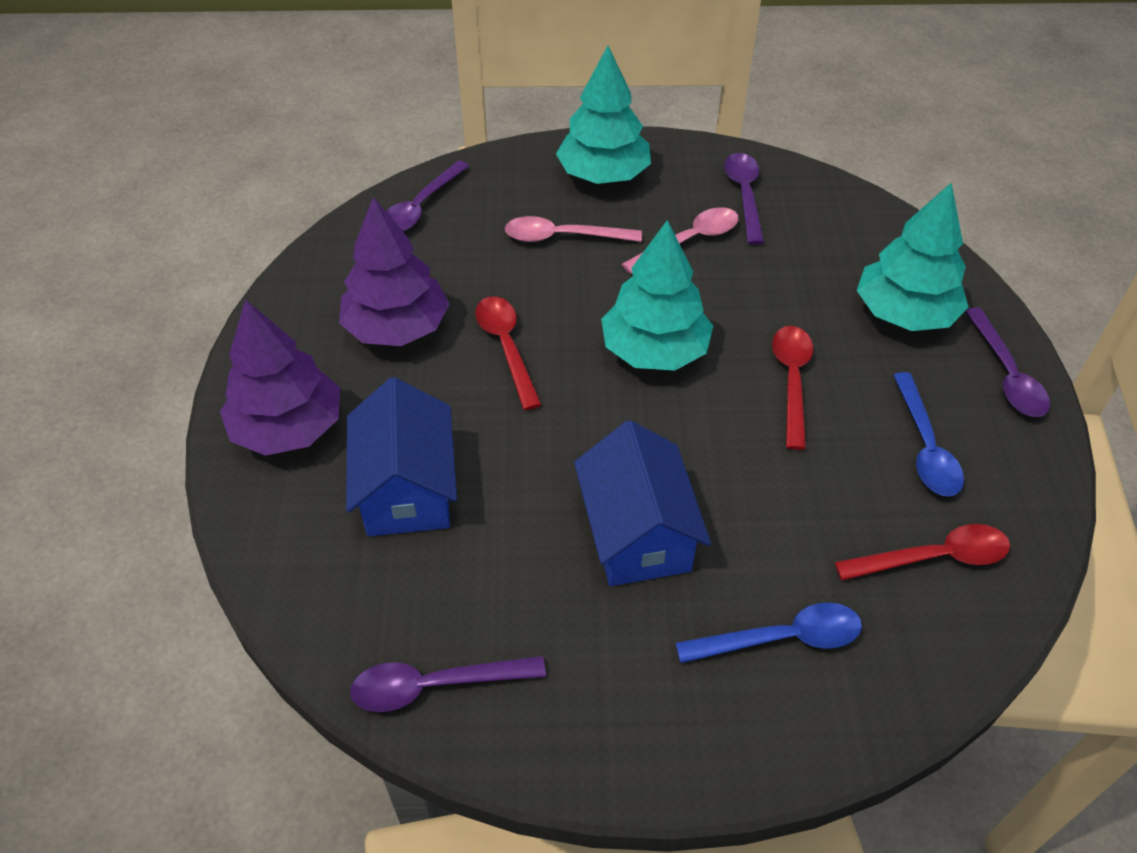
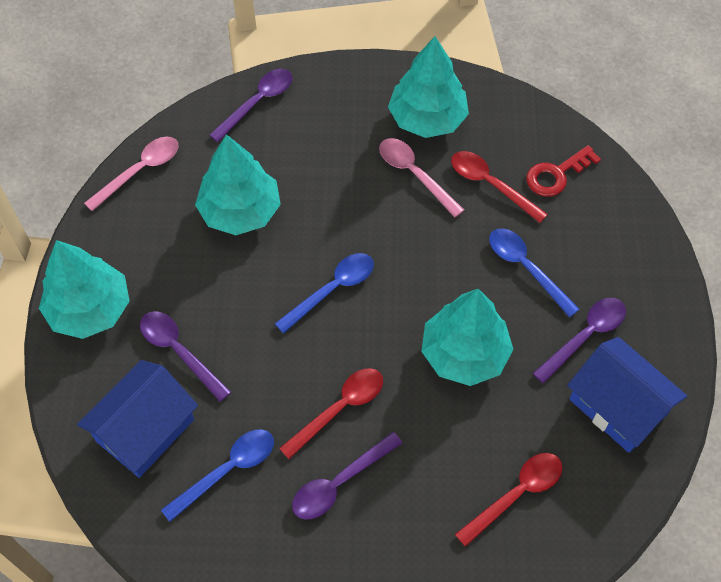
blue spoon: [676,603,862,663] [893,372,964,496] = 2 -> [161,429,274,522] [275,253,374,334] [489,228,580,318] = 3
purple tree: [220,300,340,456] [339,197,449,346] = 2 -> none = 0
red key: none = 0 -> [526,145,601,197] = 1
turquoise tree: [556,46,651,184] [601,220,713,371] [857,183,969,331] = 3 -> [39,240,130,339] [195,134,281,235] [388,36,469,138] [421,289,513,386] = 4

